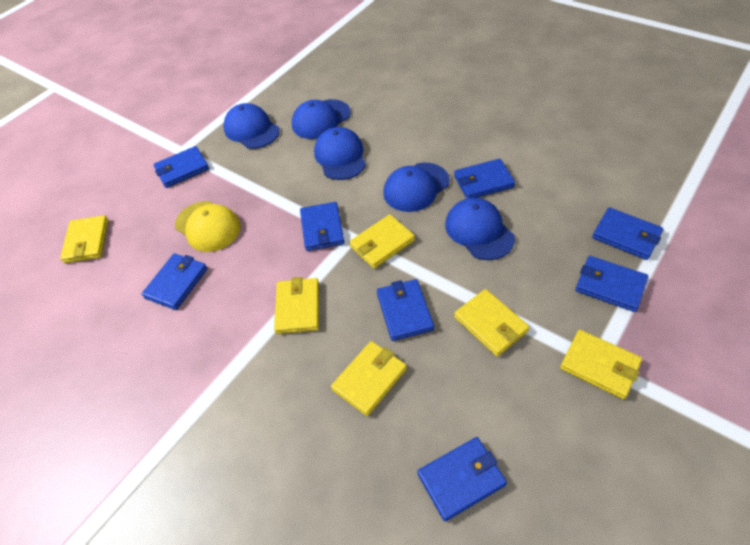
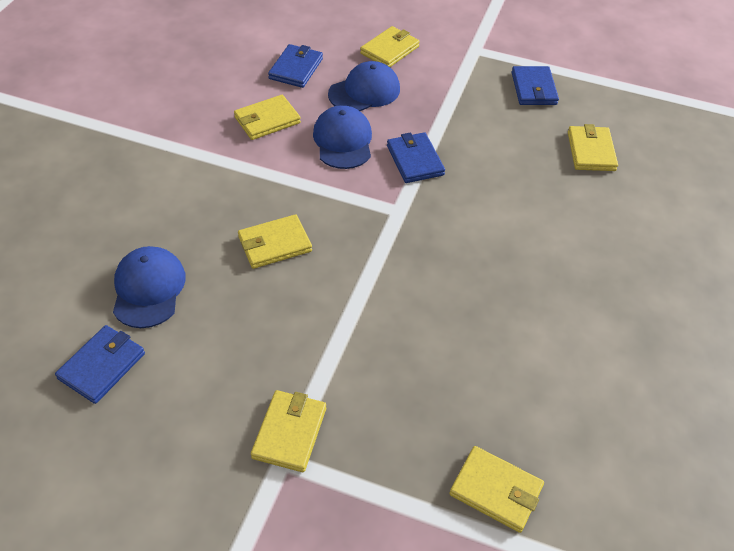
blue cap: [223,103,280,149] [292,99,351,139] [314,127,366,180] [383,163,450,212] [445,197,515,260] = 5 -> [113,246,186,328] [313,105,372,169] [328,61,400,111] = 3
blue wallet: [142,253,207,310] [153,146,209,188] [300,202,345,251] [377,279,434,341] [417,437,507,521] [454,159,515,199] [575,256,648,312] [592,207,663,260] = 8 -> [55,325,145,404] [268,44,323,88] [387,132,445,183] [511,66,559,105] = 4
yellow cap: [175,201,241,252] = 1 -> none = 0

